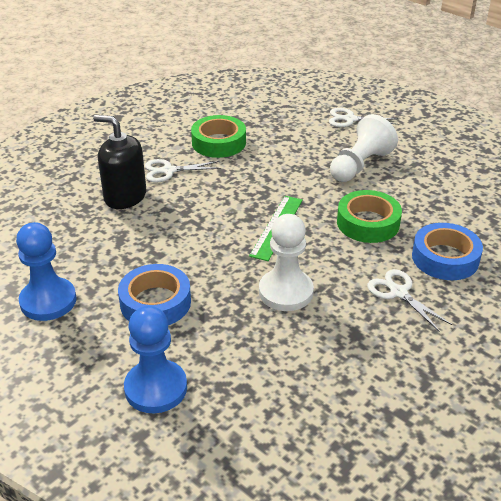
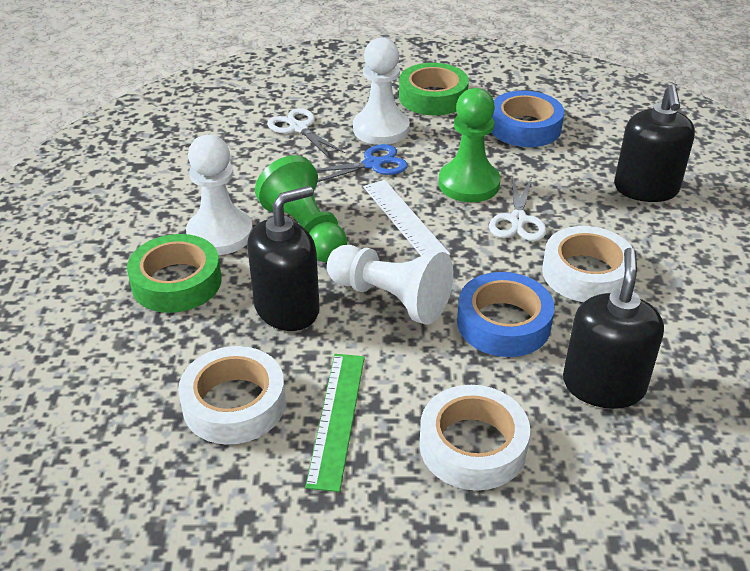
black soap dispenser: [93,115,146,209] = 1 -> [247,186,320,331] [563,248,664,409] [614,84,695,202] = 3
blue pawn: [16,222,77,321] [124,306,187,413] = 2 -> none = 0
blue scissors: none = 0 -> [316,144,408,182] = 1
green pawn: none = 0 -> [255,155,347,262] [439,88,501,202] = 2
white pawn: [259,214,314,311] [330,114,398,182] = 2 -> [186,135,253,255] [327,245,453,325] [353,37,410,145] = 3
white ruler: none = 0 -> [363,180,450,256] = 1
white scissors: [145,159,221,182] [329,108,398,127] [367,269,452,331] = 3 -> [267,108,345,158] [489,176,546,241] = 2
white tape: none = 0 -> [178,346,286,445] [419,385,530,490] [542,226,632,302] = 3

